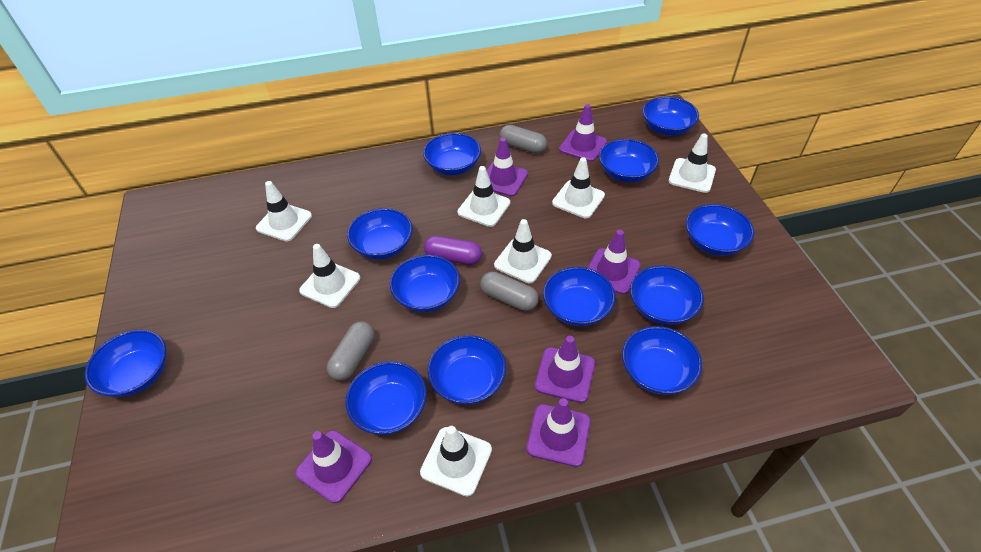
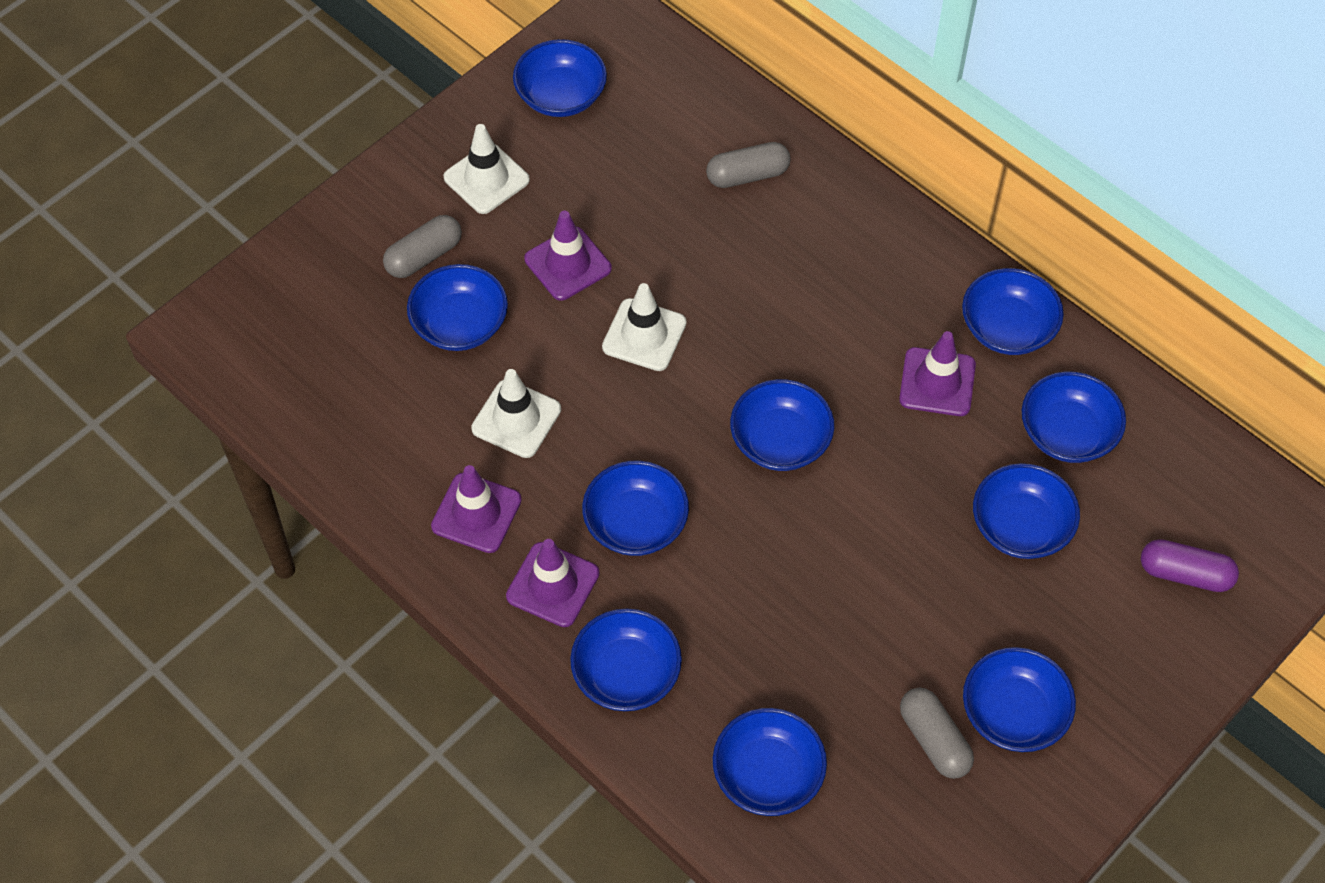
blue bowl: [85,330,166,397] [346,361,427,435] [347,208,413,259] [390,255,460,312] [423,133,481,175] [428,335,506,405] [543,267,616,326] [599,139,659,182] [622,326,702,395] [630,265,704,325] [643,96,699,135] [686,204,754,256] = 12 -> [407,264,508,351] [513,39,607,117] [570,608,682,711] [582,460,689,556] [713,708,827,816] [730,379,834,471] [962,268,1064,355] [963,647,1076,752] [973,463,1080,559] [1022,371,1126,463] = 10
purple traffic cone: [295,430,372,503] [486,138,528,197] [526,398,591,467] [535,336,595,403] [559,104,607,162] [588,230,641,294] = 6 -> [431,465,522,553] [506,539,599,627] [524,211,612,301] [899,331,976,416] = 4
white traffic cone: [256,181,312,242] [299,244,360,308] [420,426,492,497] [457,166,510,227] [494,219,552,283] [552,157,605,218] [669,134,716,193] = 7 -> [443,124,530,214] [471,369,561,458] [602,283,686,371] = 3

